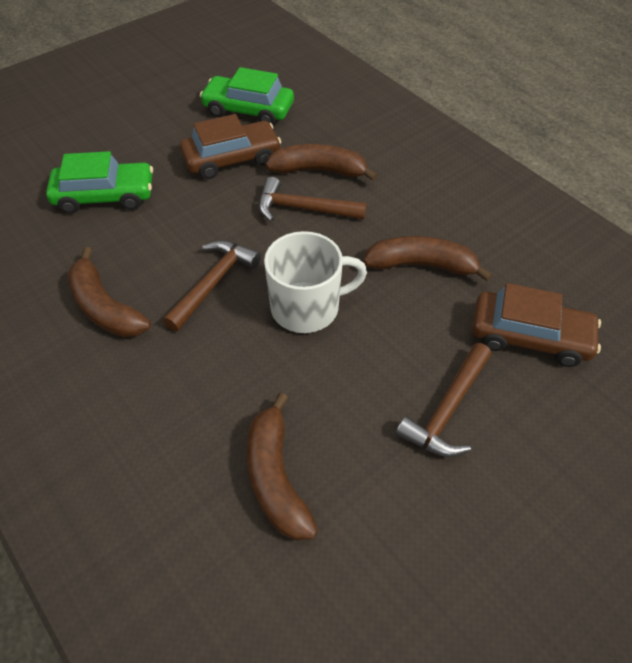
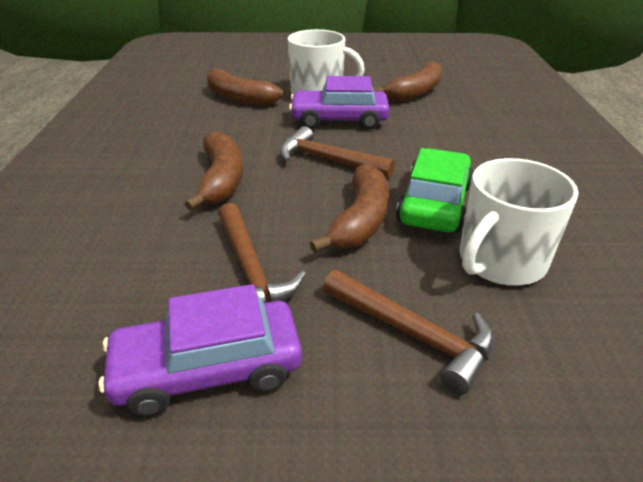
brown car: [180,114,281,179] [472,283,601,367] = 2 -> none = 0
green car: [46,151,153,214] [200,67,294,125] = 2 -> [396,148,473,232] = 1
purple car: none = 0 -> [99,284,302,417] [289,76,390,130] = 2
white mug: [264,231,367,333] = 1 -> [288,29,365,94] [460,158,579,286] = 2

